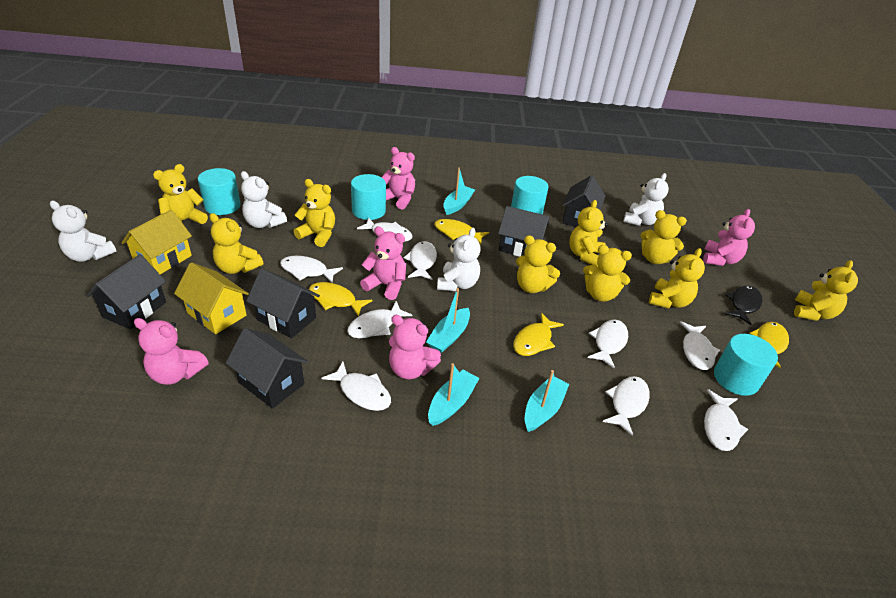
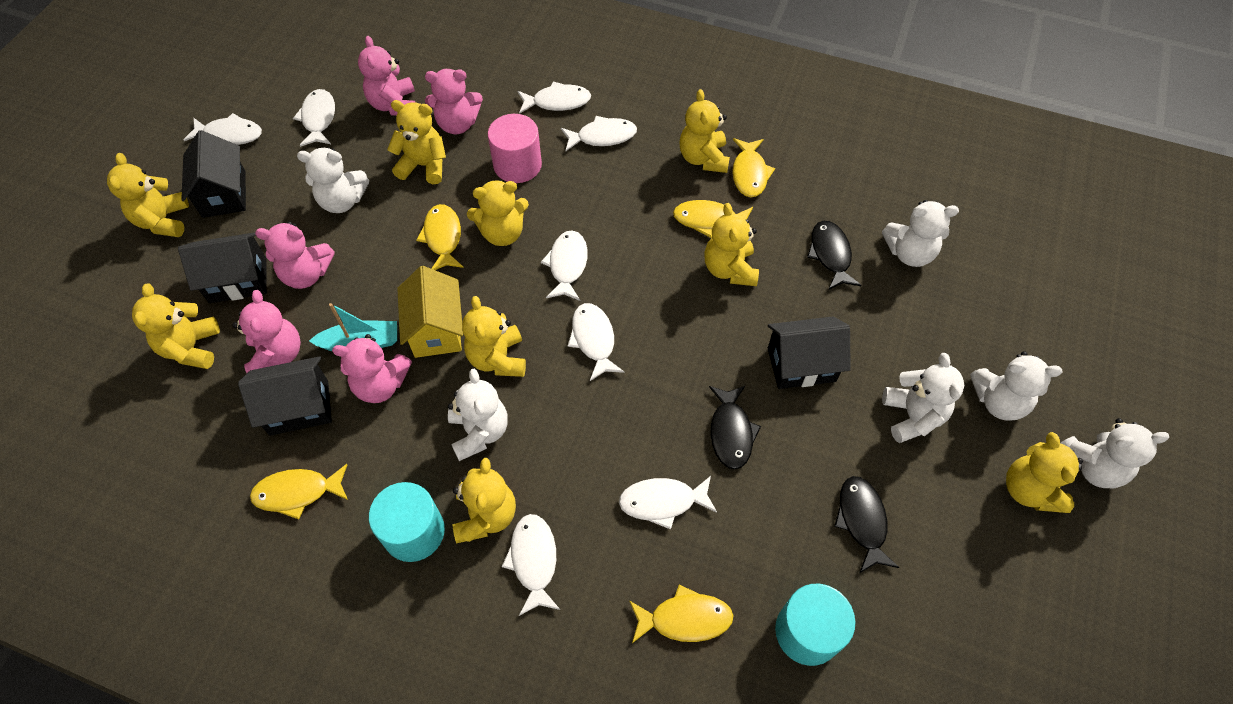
black fish: [725,286,762,325] = 1 -> [709,386,761,470] [807,221,861,290] [834,476,899,573] = 3
black house: [86,254,166,329] [226,328,308,409] [246,269,320,338] [498,206,549,257] [562,175,605,227] = 5 -> [178,232,267,303] [181,130,246,218] [238,356,332,436] [768,316,851,389] = 4
pink cylinder: none = 0 -> [488,114,542,183] = 1
turquoise boat: [426,288,470,353] [428,363,480,426] [443,168,475,215] [525,370,569,432] = 4 -> [309,303,397,351] = 1
turquoise cylinder: [198,168,240,215] [351,174,386,220] [511,176,549,215] [714,334,778,396] = 4 -> [369,482,445,562] [775,584,856,666] = 2
white fish: [280,256,343,283] [321,362,391,411] [347,301,412,338] [357,217,413,242] [404,241,437,280] [587,319,628,369] [603,376,650,436] [680,321,720,370] [704,389,748,451] = 9 -> [184,113,262,145] [293,89,335,147] [502,514,560,616] [518,81,591,114] [541,231,588,301] [561,116,637,151] [568,303,624,381] [619,476,717,530] = 8
white teddy bear: [50,201,116,262] [241,171,287,228] [437,228,481,291] [623,173,669,226] = 4 -> [297,147,369,213] [448,369,508,461] [882,200,959,267] [882,353,964,443] [970,351,1062,421] [1060,418,1169,488] = 6
yellow fish: [309,282,372,317] [434,219,489,244] [513,313,564,356] [749,322,789,368] = 4 -> [250,464,348,519] [416,204,463,270] [629,585,734,643] [673,200,753,238] [732,138,775,197] = 5
yellow house: [121,210,192,274] [174,262,249,334] = 2 -> [397,266,463,358] = 1

